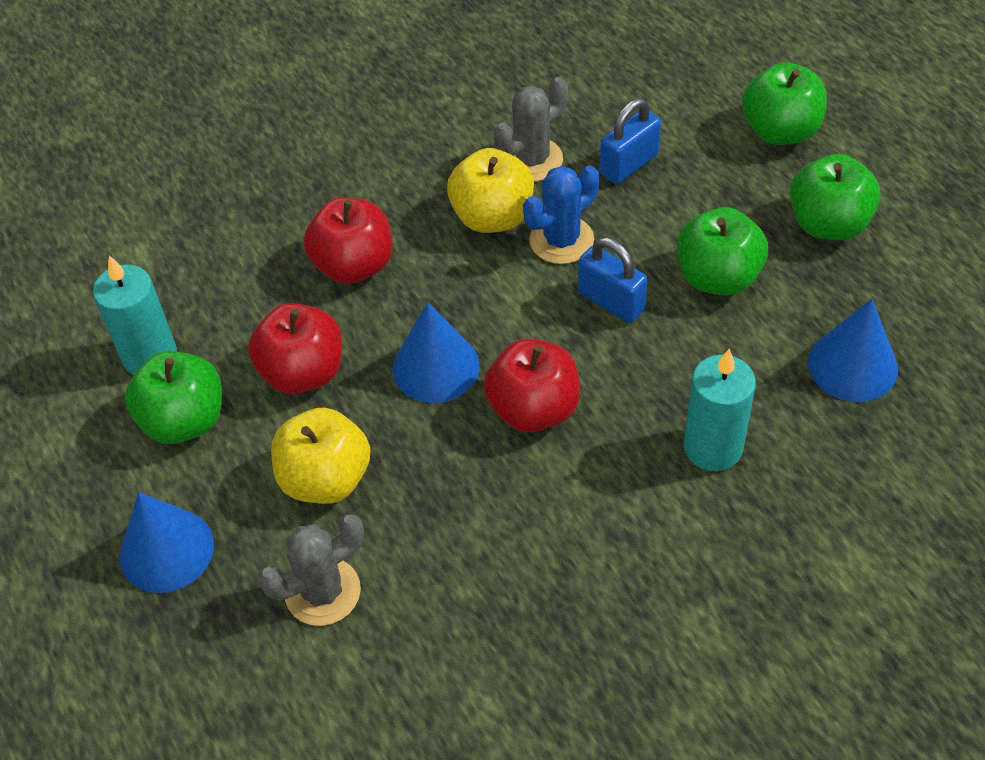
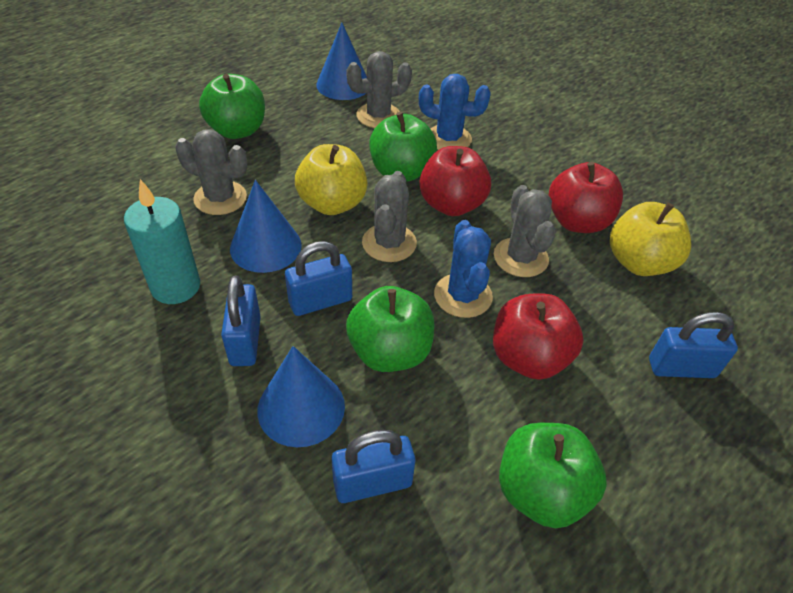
blue cactus: [523,166,600,264] = 1 -> [419,74,491,150] [434,220,493,318] = 2
blue padlock: [578,237,648,323] [600,98,661,184] = 2 -> [221,276,261,366] [285,241,352,316] [332,430,415,503] [649,312,738,378] = 4
grey cactus: [258,514,364,626] [494,77,568,182] = 2 -> [175,129,247,215] [346,51,412,128] [362,171,417,262] [494,185,556,277] = 4
turquoise candle: [93,255,177,375] [684,349,756,471] = 2 -> [124,179,200,304] = 1

